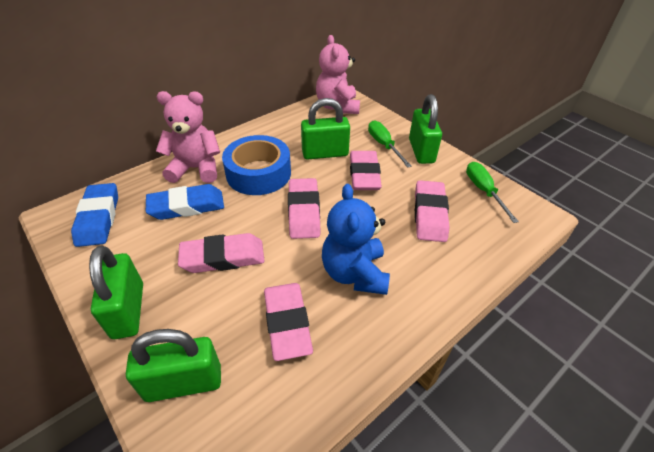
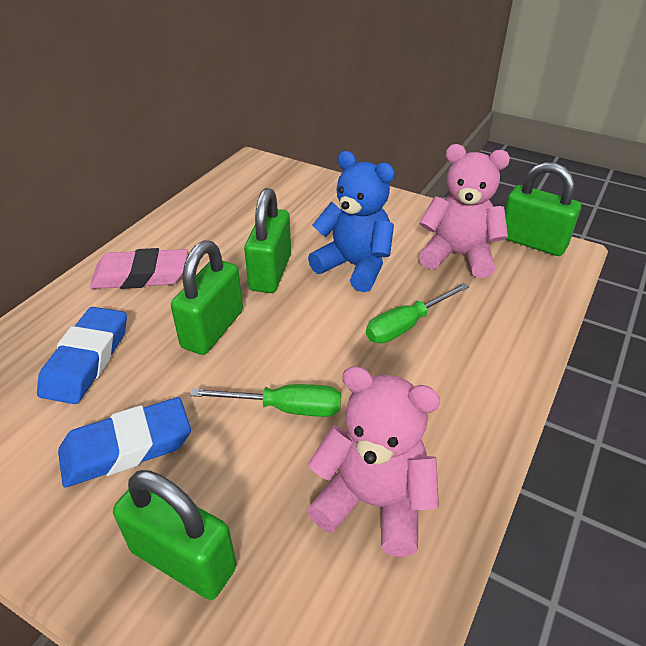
blue tape: [222,135,291,195] = 1 -> none = 0
pink eraser: [178,233,264,273] [264,283,313,361] [288,178,321,239] [350,151,382,190] [415,180,450,242] = 5 -> [89,248,188,289] = 1

